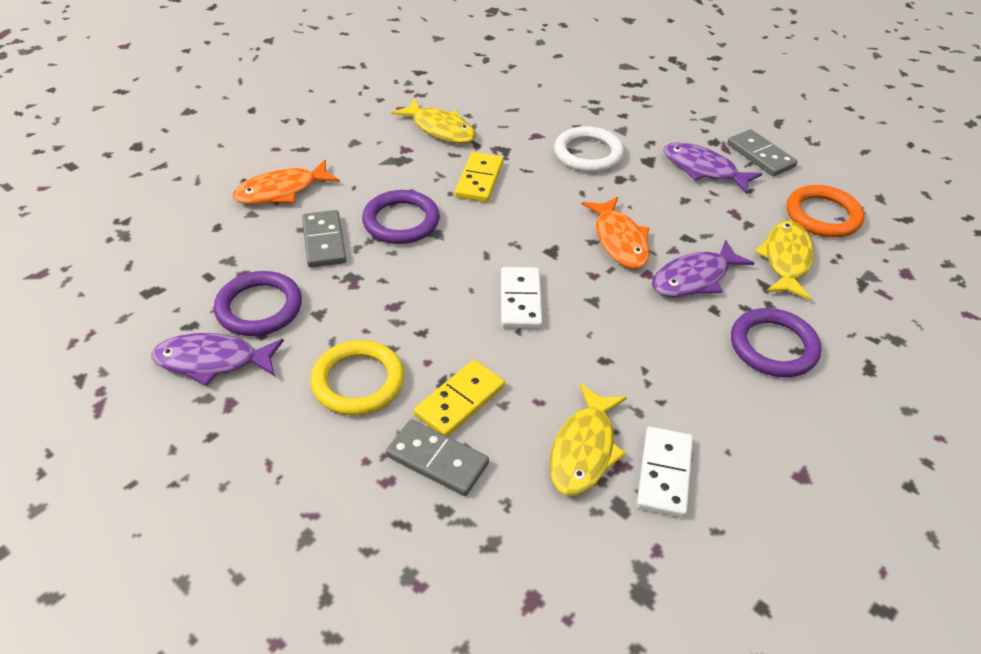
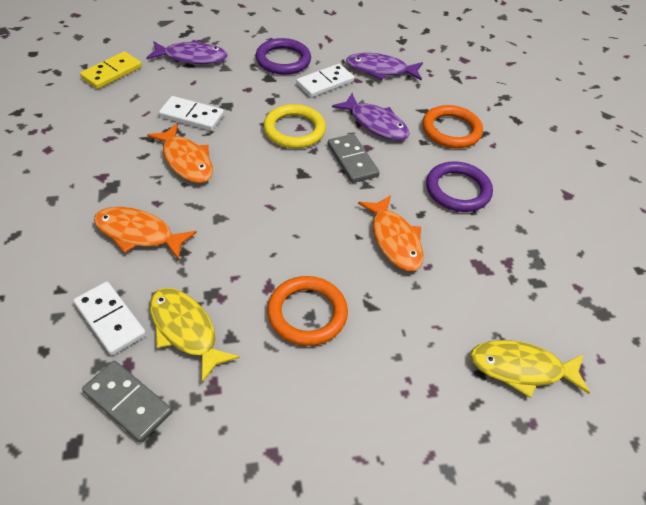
grey domino: [302,210,346,268] [386,419,489,496] [727,129,797,176] = 3 -> [82,361,172,443] [328,134,380,183] = 2
orange fish: [233,160,340,204] [582,197,650,269] = 2 -> [94,207,197,260] [147,124,213,183] [358,195,423,271] = 3
orange ring: [787,185,864,237] = 1 -> [267,276,348,346] [422,105,483,148] = 2
purple ring: [214,271,302,336] [362,190,440,244] [731,308,821,377] = 3 -> [256,38,311,75] [426,161,493,212] = 2
white domino: [501,267,543,329] [637,427,693,518] = 2 -> [73,282,146,355] [159,96,224,131] [296,64,354,97] = 3
white ring: [554,126,624,172] = 1 -> none = 0
yellow domino: [414,360,505,437] [455,152,503,202] = 2 -> [80,51,142,89] = 1
yellow fish: [391,99,476,143] [550,384,627,496] [755,221,814,300] = 3 -> [150,288,240,382] [470,340,590,398] = 2

